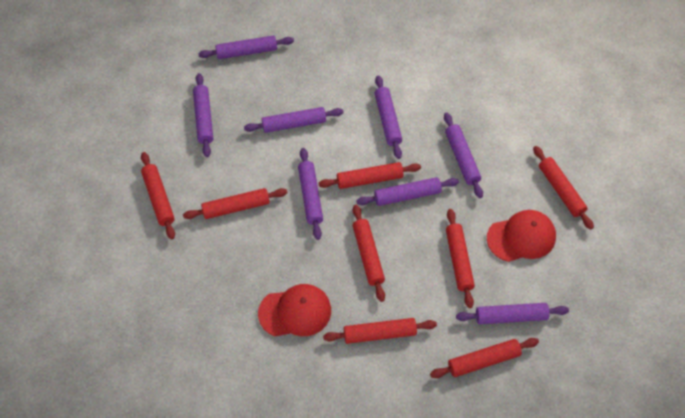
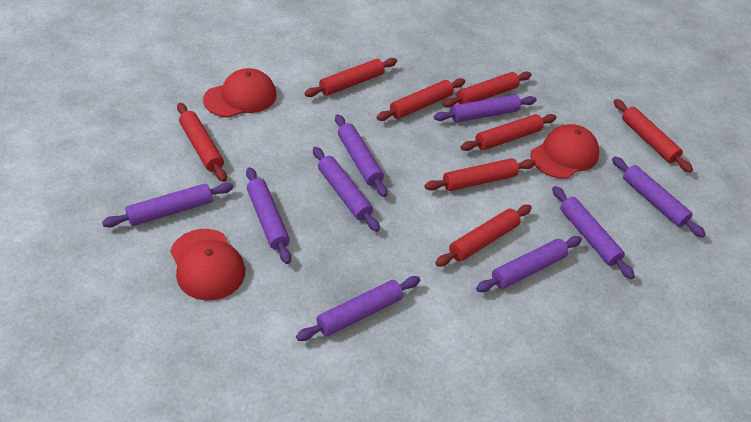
purple rolling pin: [193,73,213,157] [198,35,294,59] [244,107,344,133] [298,148,323,240] [356,177,459,206] [374,75,402,159] [444,113,483,198] [456,303,569,324] = 8 -> [102,183,233,227] [246,167,291,264] [296,276,420,341] [313,147,380,232] [335,114,388,197] [434,94,536,122] [476,236,582,292] [552,186,635,279] [612,156,706,238] = 9
red cap: [258,284,331,336] [487,210,556,262] = 2 -> [170,229,245,300] [203,68,277,118] [530,124,599,179] = 3

